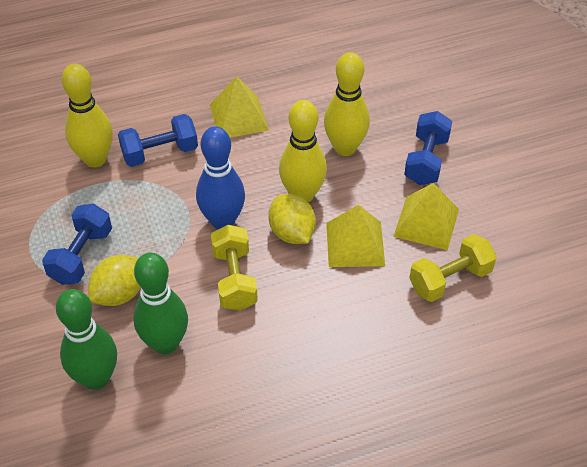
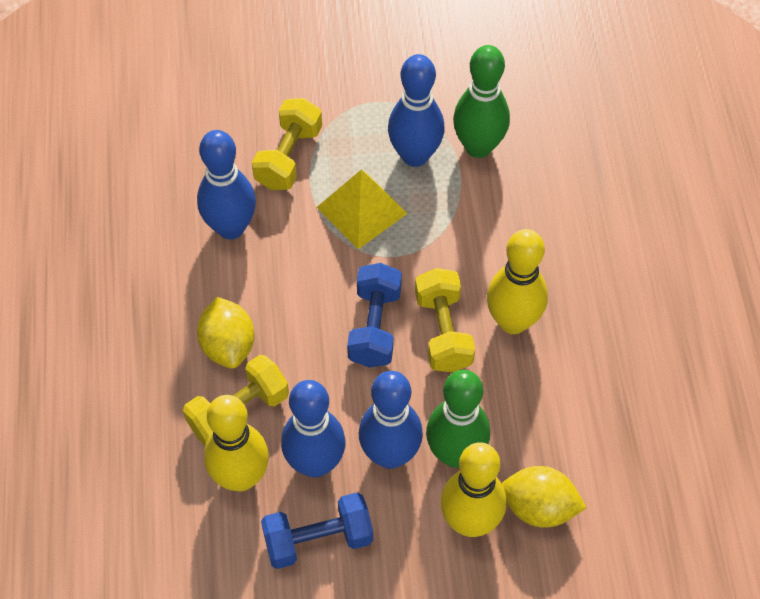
blue bowling pin: [196,126,245,229] = 1 -> [197,130,256,239] [281,380,346,477] [359,371,423,469] [388,54,445,167] = 4
blue dumbbell: [42,203,112,285] [118,114,198,167] [404,111,452,185] = 3 -> [261,492,373,569] [347,263,402,368] = 2
yellow dumbbell: [211,225,258,311] [409,234,497,302] = 2 -> [183,355,289,445] [252,98,322,190] [415,268,475,372] = 3
yellow pyramid: [210,76,269,138] [326,205,385,267] [393,183,459,250] = 3 -> [317,170,408,249] = 1

